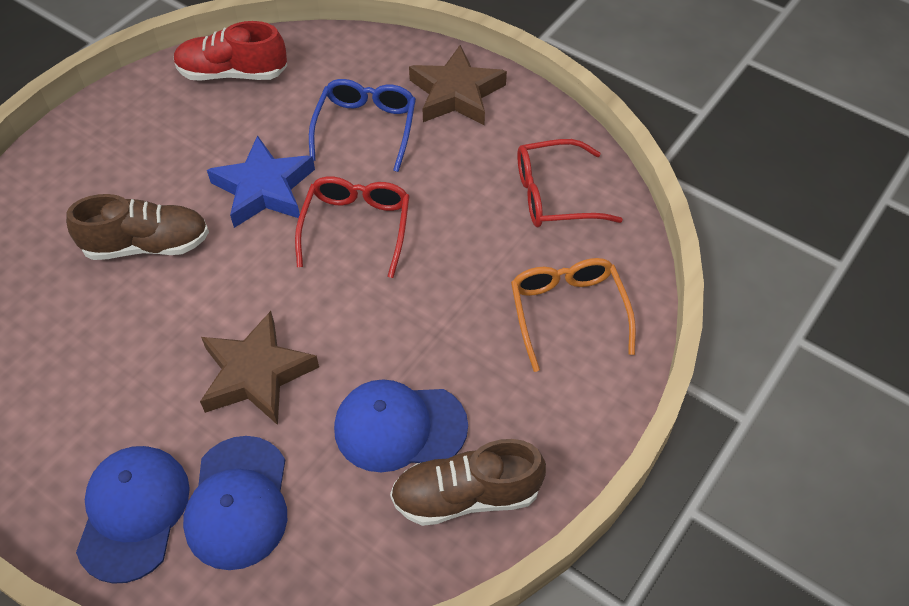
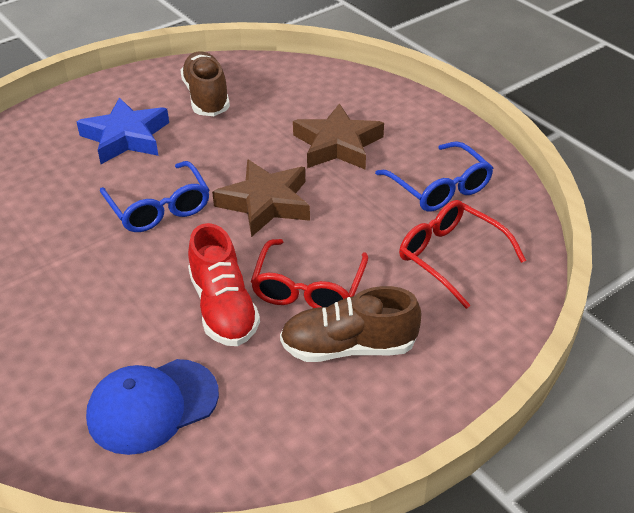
blue cap: [76,446,190,584] [183,436,287,570] [334,379,468,472] = 3 -> [86,359,219,455] = 1
blue glasses: [309,79,416,172] = 1 -> [100,161,209,232] [375,141,493,212] = 2
orange glasses: [511,258,636,372] = 1 -> none = 0

